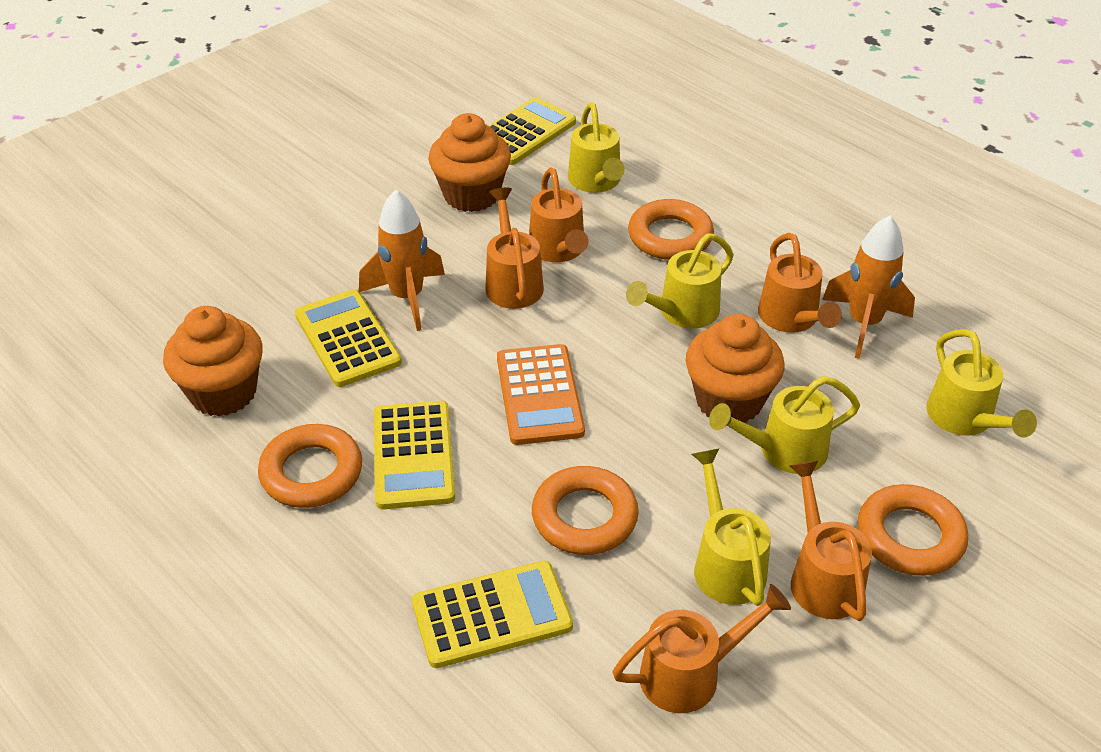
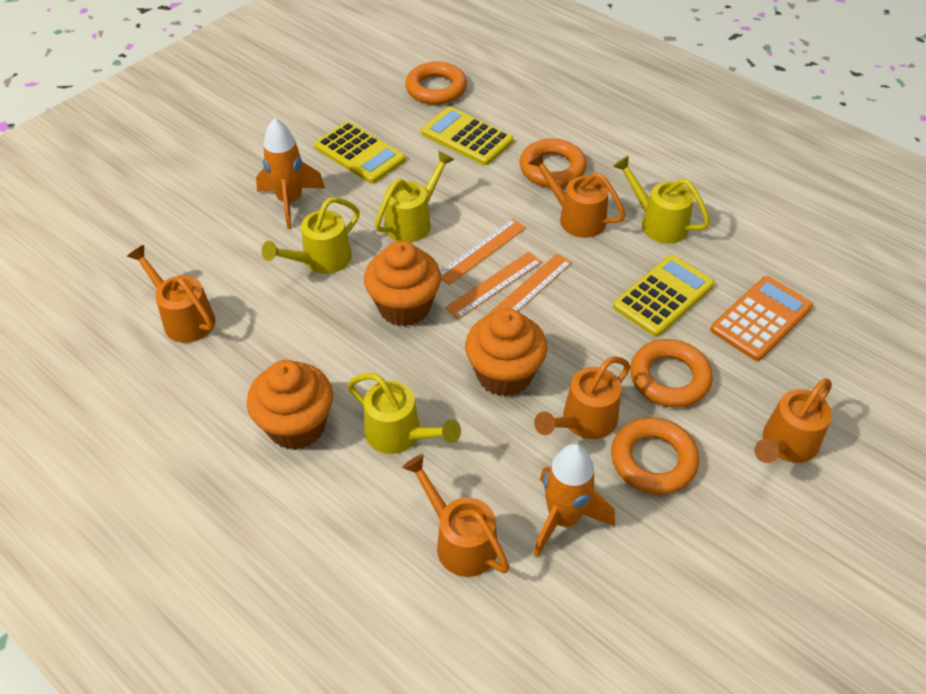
orange ruler: none = 0 -> [440,218,526,285] [445,252,542,319] [485,253,572,317] = 3
yellow calculator: [295,289,402,387] [374,401,455,509] [412,561,573,668] [489,97,576,165] = 4 -> [314,121,406,184] [421,107,513,165] [613,255,715,337] = 3
yellow watering can: [568,103,625,193] [626,233,734,329] [692,449,771,606] [709,376,860,474] [926,329,1037,438] = 5 -> [262,197,360,274] [347,373,461,454] [375,150,455,242] [613,155,710,244] = 4

